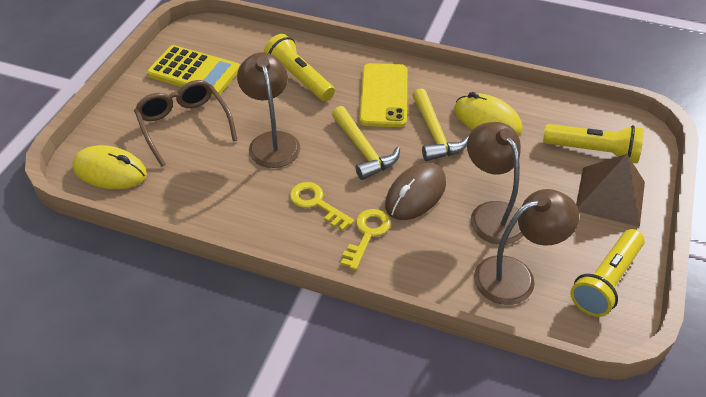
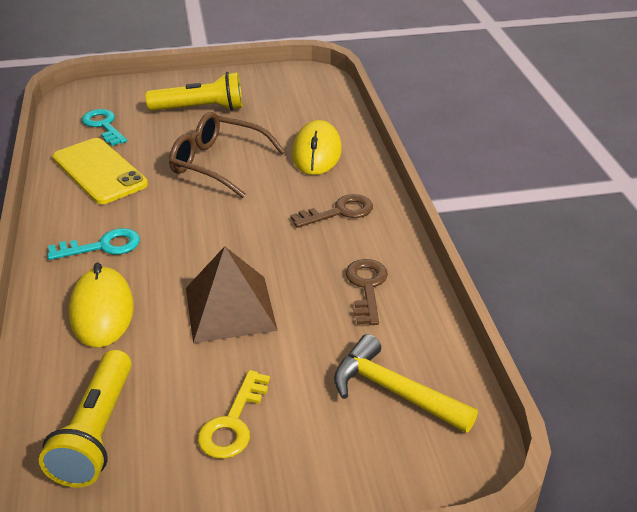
brown key: none = 0 -> [290,194,373,228] [346,259,388,325] = 2
brown lamp: [237,52,301,168] [467,122,524,245] [474,189,579,305] = 3 -> none = 0
brown mouse: [385,163,446,220] = 1 -> none = 0
turquoise key: none = 0 -> [47,228,140,260] [82,109,127,146] = 2
yellow calculator: [147,45,240,97] = 1 -> none = 0
yellow flashlight: [264,34,335,101] [543,124,644,164] [570,229,645,317] = 3 -> [39,350,132,488] [145,72,242,111] = 2
yellow hammer: [332,106,400,180] [412,88,469,161] = 2 -> [334,334,478,433] = 1
yellow key: [290,182,354,231] [341,209,391,270] = 2 -> [198,370,270,459] = 1

